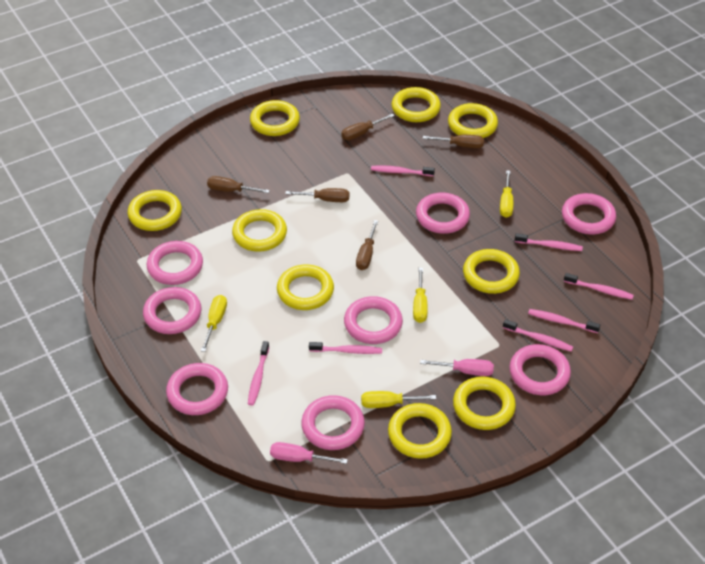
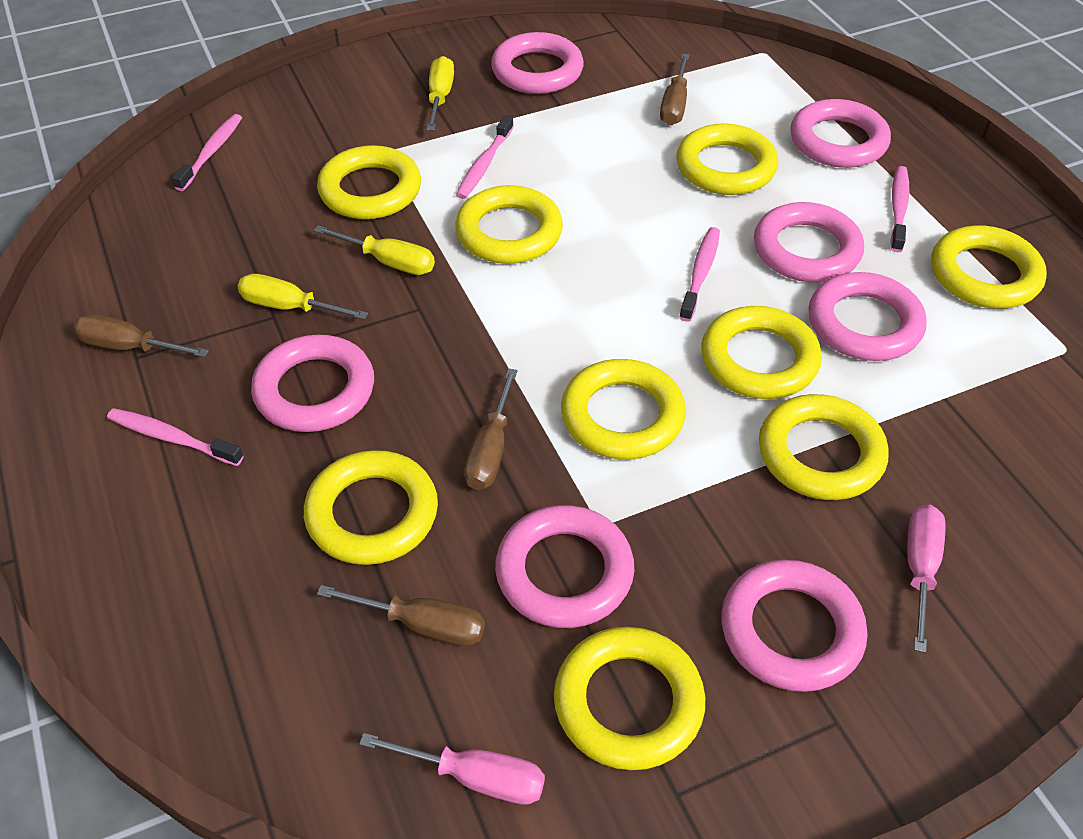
brown screwdriver: [207,176,270,193] [285,188,350,202] [341,114,395,140] [356,220,378,270] [423,135,484,148] = 5 -> [73,314,209,357] [317,585,485,646] [464,368,517,490] [660,54,690,125] = 4
pink ring: [143,287,201,334] [147,241,203,285] [166,363,228,415] [301,395,365,450] [344,296,403,344] [416,192,470,234] [509,344,571,395] [562,193,616,235] = 8 -> [251,335,374,432] [491,32,584,94] [495,505,634,628] [721,560,868,692] [754,202,864,282] [790,99,891,168] [809,272,927,361] = 7
pink toothbrush: [248,341,269,406] [309,342,382,354] [371,165,435,176] [503,319,573,352] [515,233,583,251] [528,309,600,333] [564,273,634,300] = 7 -> [107,408,243,466] [172,114,242,191] [456,115,514,199] [679,227,720,322] [890,166,909,252] = 5
yellow screwdriver: [201,295,227,352] [361,391,436,408] [413,268,428,323] [500,170,513,218] = 4 -> [238,274,368,320] [314,225,435,275] [427,56,454,130] = 3

